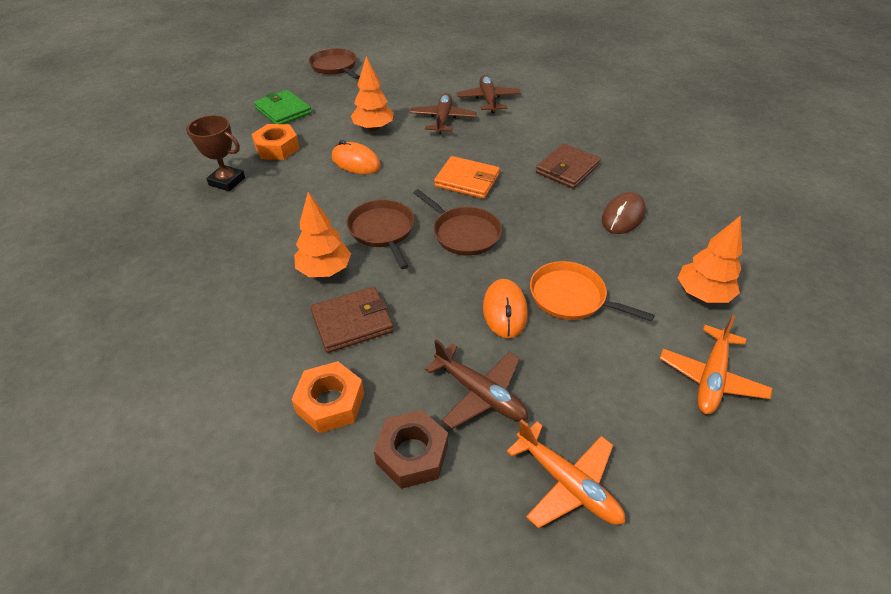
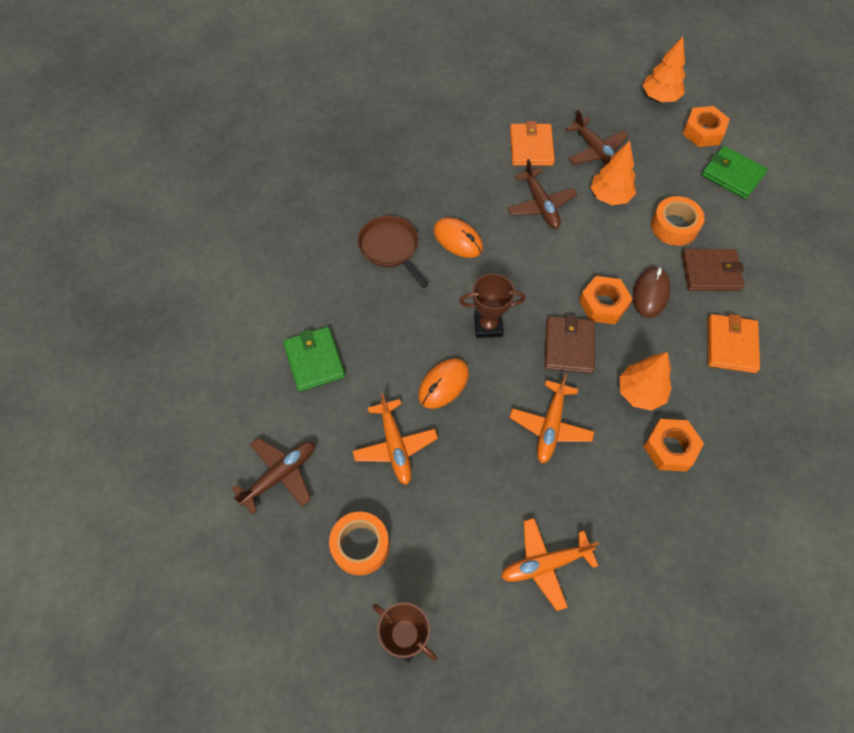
brown nut: [374,410,448,489] = 1 -> none = 0
brown pan: [309,48,360,79] [347,199,414,269] [413,189,502,256] = 3 -> [358,215,429,288] = 1
brown trophy: [186,115,245,191] = 1 -> [373,602,437,663] [459,274,525,338] = 2
green wallet: [254,90,312,124] = 1 -> [283,327,345,392] [702,146,768,199] = 2
orange nut: [251,124,300,160] [291,361,364,433] = 2 -> [579,276,633,324] [643,419,704,472] [683,106,730,147] = 3
orange pan: [530,261,655,322] = 1 -> none = 0
orange plane: [506,419,625,529] [660,315,772,414] = 2 -> [352,393,438,485] [501,518,599,611] [509,374,594,463] = 3
orange tape: none = 0 -> [329,512,389,576] [651,196,705,246] = 2
orange wallet: [434,156,500,199] = 1 -> [510,121,555,166] [708,314,760,373] = 2

